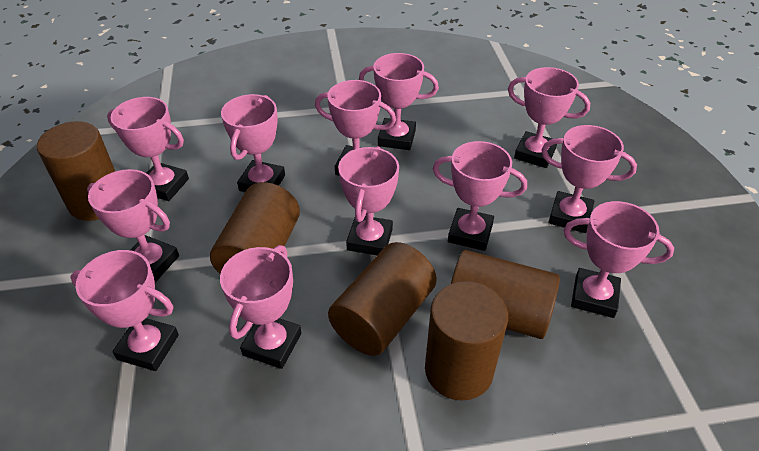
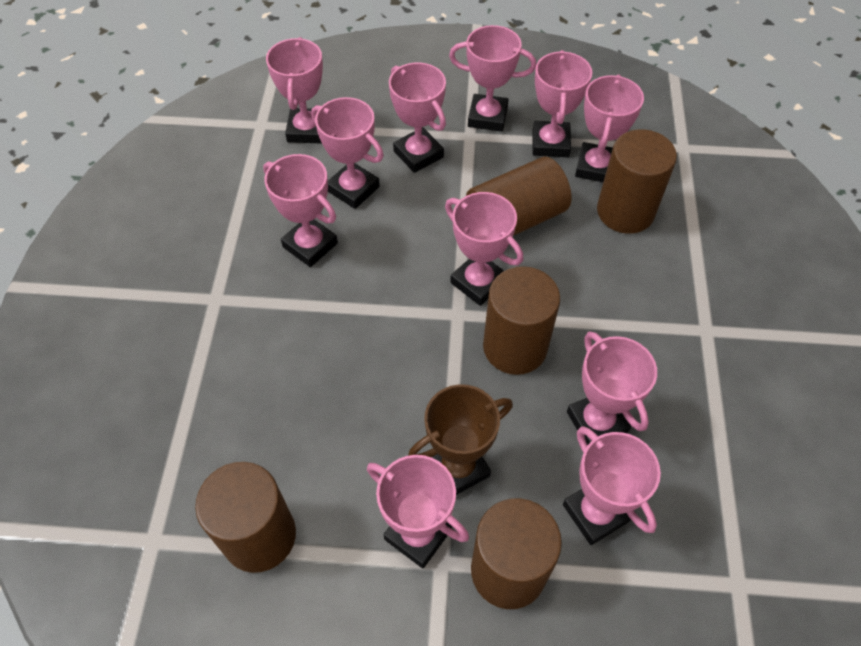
brown trophy: none = 0 -> [408,384,513,495] = 1
pink trophy: [70,250,179,371] [87,169,179,283] [107,97,189,201] [220,245,301,369] [221,94,285,192] [315,80,396,176] [338,146,399,255] [359,53,439,150] [433,141,527,251] [508,67,590,168] [541,125,637,233] [563,201,674,318] = 12 -> [263,154,338,267] [266,37,323,144] [311,97,384,209] [367,455,469,568] [389,62,446,173] [445,192,523,306] [449,25,536,132] [533,50,592,157] [563,426,661,545] [567,331,657,445] [575,75,644,182] = 11

